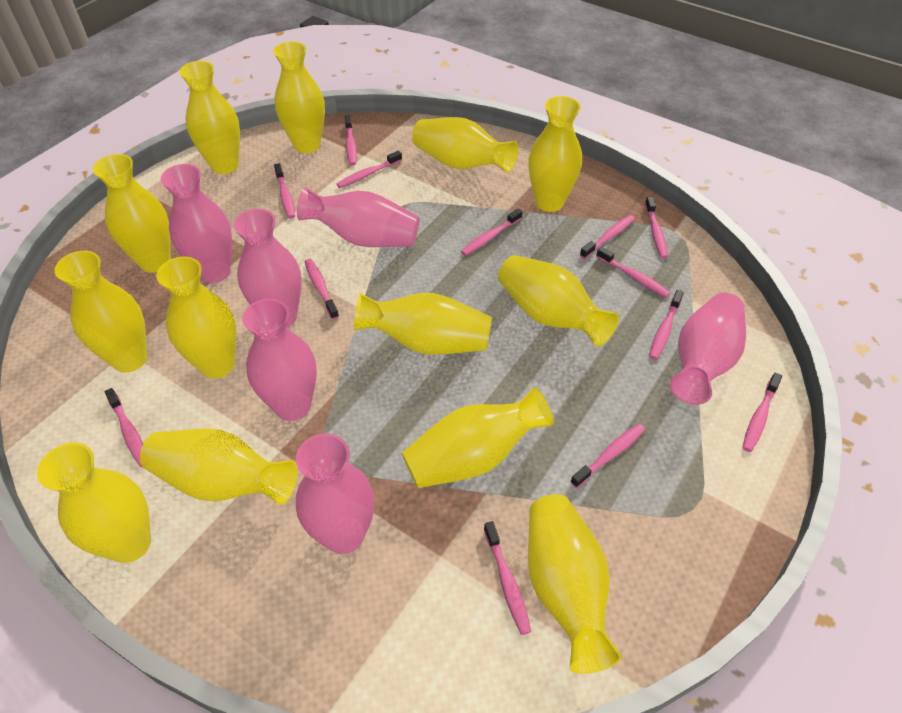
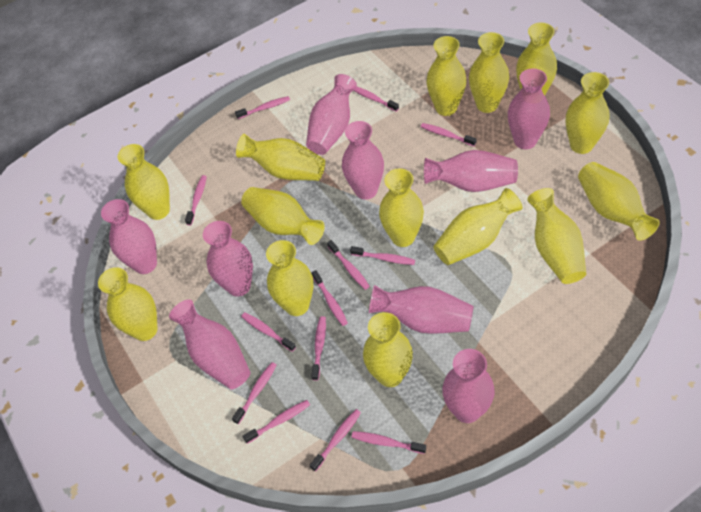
pink vase: [161,164,232,283] [233,209,301,328] [242,299,317,421] [296,433,374,554] [297,187,420,247] [670,293,746,405] = 6 -> [101,199,157,274] [169,299,251,389] [203,221,253,297] [306,74,357,155] [342,121,384,200] [369,285,474,334] [424,150,518,192] [442,349,495,423] [508,68,550,149] = 9
yellow vase: [37,443,151,563] [54,251,147,373] [93,154,171,273] [140,428,297,505] [156,257,236,379] [179,61,240,174] [273,41,325,153] [354,293,492,355] [402,387,554,488] [412,117,518,173] [498,255,619,346] [528,96,582,212] [528,494,622,674] = 13 -> [98,267,157,341] [118,144,170,220] [236,134,325,181] [241,187,325,245] [266,240,313,316] [363,312,413,387] [379,168,424,247] [426,36,467,116] [433,188,523,265] [469,32,509,113] [516,22,557,96] [527,188,586,284] [566,72,609,154] [578,162,660,241] = 14

